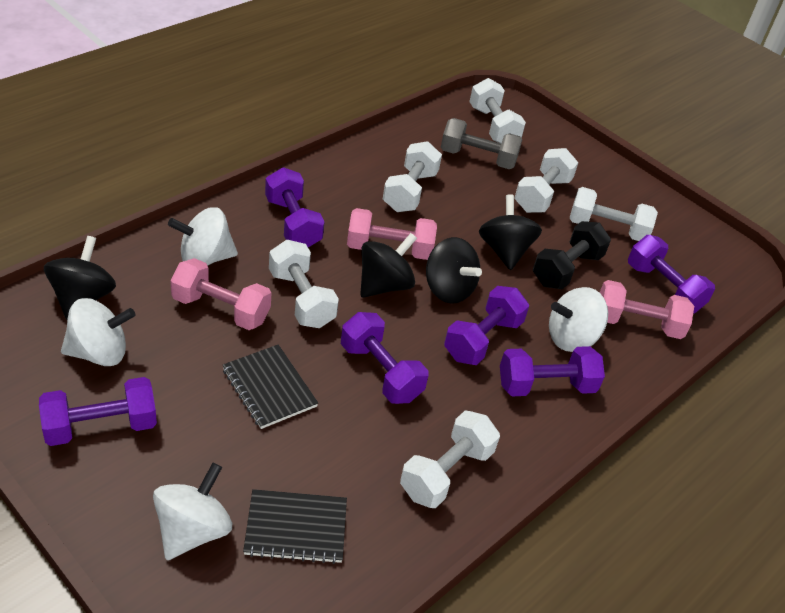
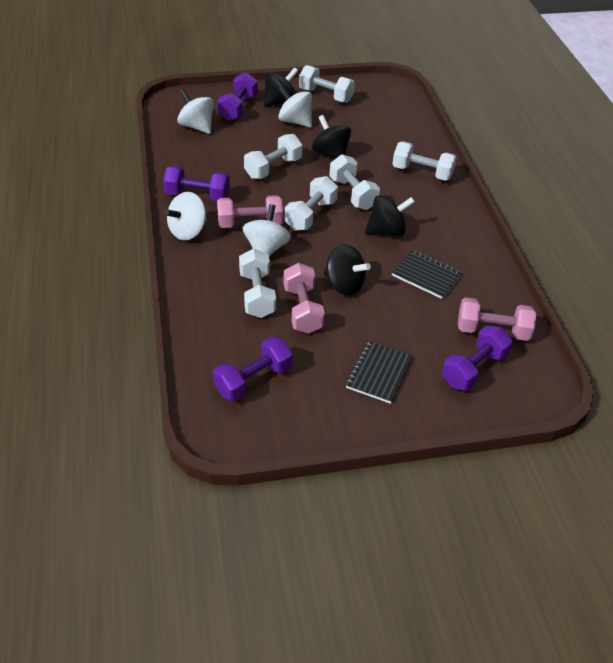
black dumbbell: [533,221,611,289] = 1 -> none = 0
grey dumbbell: [441,118,522,169] = 1 -> none = 0
purple dumbbell: [39,377,157,446] [265,167,325,247] [341,312,429,404] [444,286,529,365] [500,346,605,396] [628,235,715,313] = 6 -> [163,166,230,201] [213,336,293,402] [217,73,258,121] [442,325,513,391] = 4

